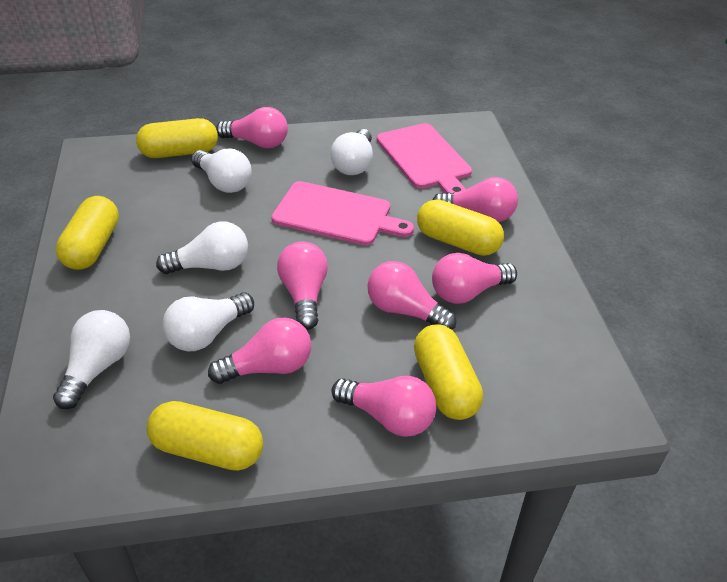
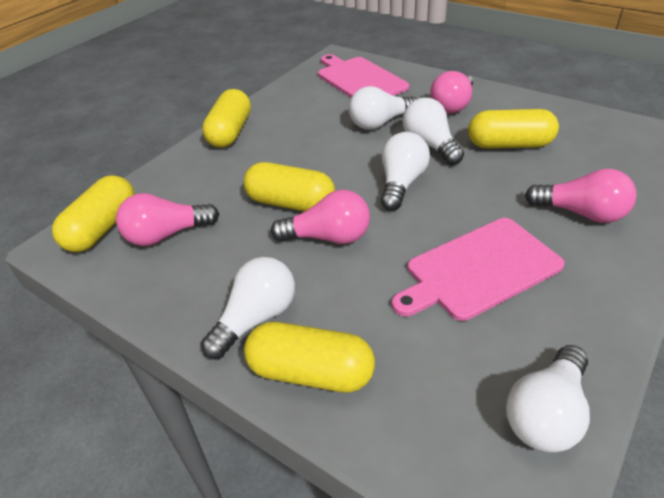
pink light bulb: [208,317,311,384] [216,107,288,148] [277,242,328,330] [331,376,436,437] [367,261,456,330] [432,253,517,304] [433,177,518,222] = 7 -> [116,193,219,246] [271,190,370,244] [430,71,473,114] [525,169,637,223] = 4

